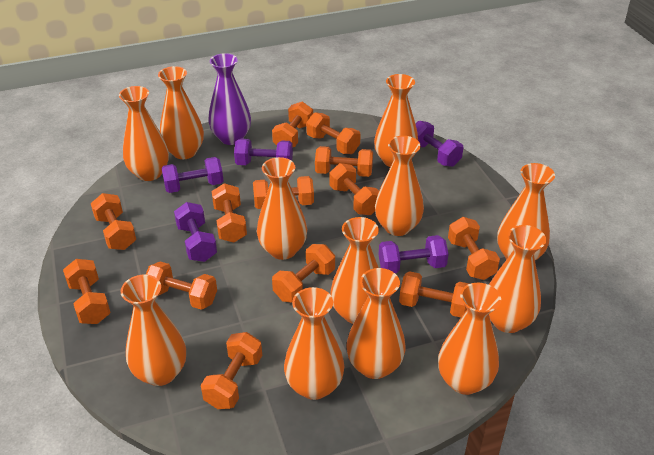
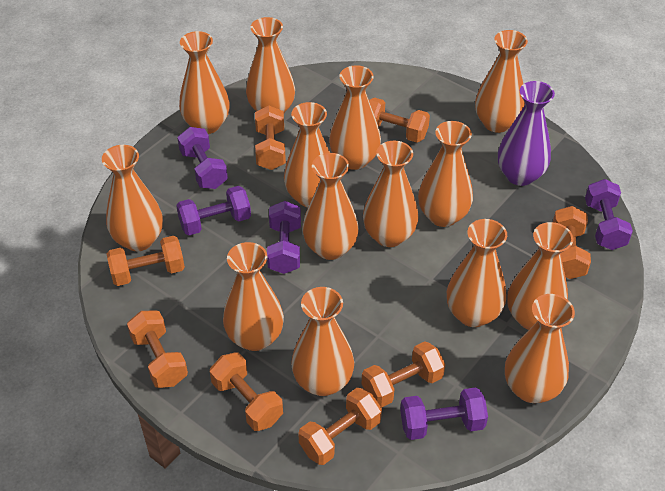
orange dumbbell: [63,259,111,324] [91,193,136,250] [146,261,217,310] [201,332,262,409] [212,183,247,243] [253,176,314,209] [272,102,313,147] [272,244,335,303] [306,112,361,154] [315,146,373,177] [329,163,379,215] [399,271,469,317] [448,217,500,280] = 13 -> [107,236,185,286] [127,310,188,388] [210,353,283,431] [255,106,286,170] [298,388,382,465] [362,342,445,408] [369,97,430,143] [553,206,591,279] = 8
orange vase: [119,86,169,181] [120,274,186,386] [158,66,204,159] [257,157,307,260] [284,287,344,400] [330,217,379,324] [346,268,406,379] [374,74,418,167] [375,136,424,236] [438,283,501,395] [489,225,546,333] [497,163,555,260] = 12 -> [102,145,163,251] [179,31,230,134] [223,242,284,351] [246,17,295,113] [284,102,330,207] [291,287,354,396] [303,153,359,260] [329,65,381,170] [363,141,419,247] [418,121,473,227] [447,219,507,327] [475,30,528,133] [505,294,575,403] [507,222,573,330] = 14

